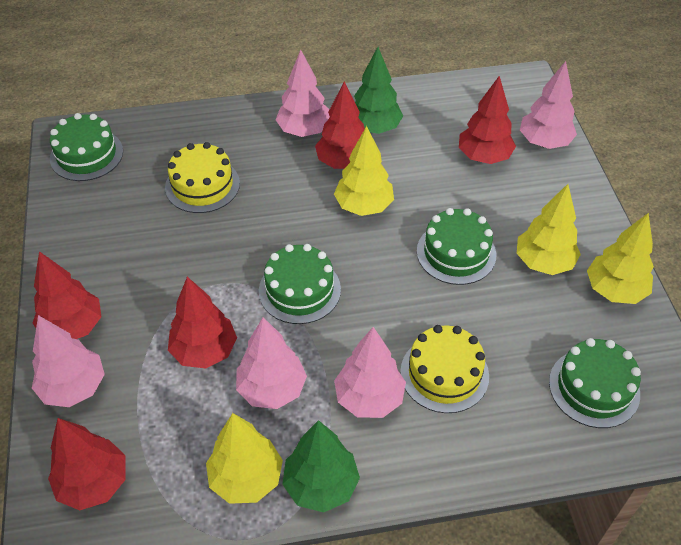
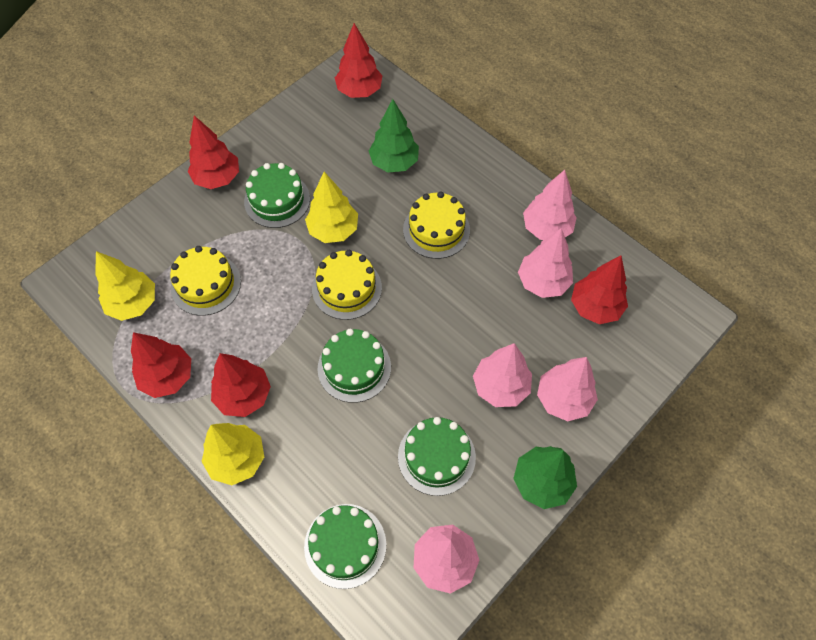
yellow cake: [165,142,240,213] [400,325,489,413] = 2 -> [170,246,241,316] [312,250,382,320] [403,192,470,259] = 3
yellow tree: [206,413,283,504] [334,126,394,216] [517,184,581,275] [587,213,654,304] = 4 -> [95,251,155,321] [201,423,264,485] [305,172,358,243] = 3

